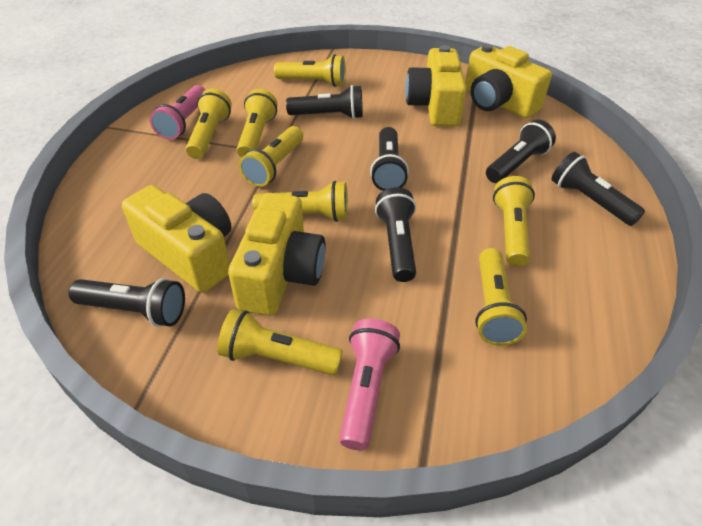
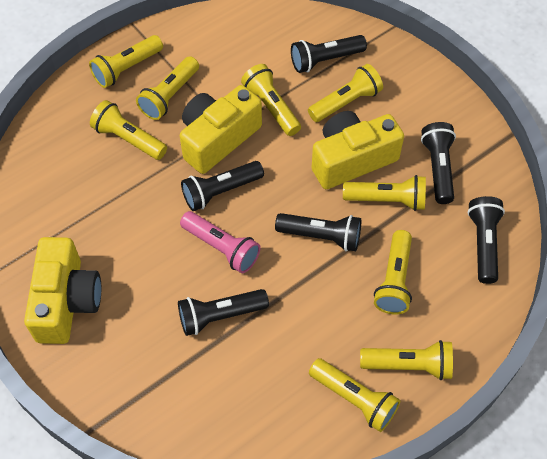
pink flashlight: [150,85,205,140] [339,318,400,450] = 2 -> [180,211,261,273] = 1
yellow camera: [122,185,231,293] [228,193,326,316] [405,45,467,127] [465,44,552,118] = 4 -> [24,237,101,344] [180,85,262,174] [312,111,404,189] = 3
yellow flashlight: [186,89,232,159] [217,309,343,375] [237,89,278,157] [239,126,303,187] [253,181,348,222] [274,54,346,87] [475,248,527,346] [493,176,535,267] = 8 -> [89,35,163,88] [90,100,167,160] [136,56,199,120] [241,64,301,136] [308,64,383,122] [309,358,400,432] [343,175,426,211] [360,340,453,380] [374,230,412,314] = 9

